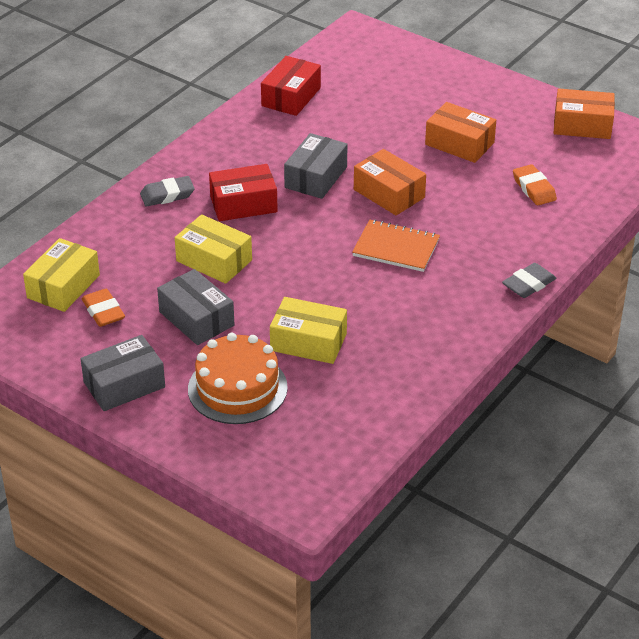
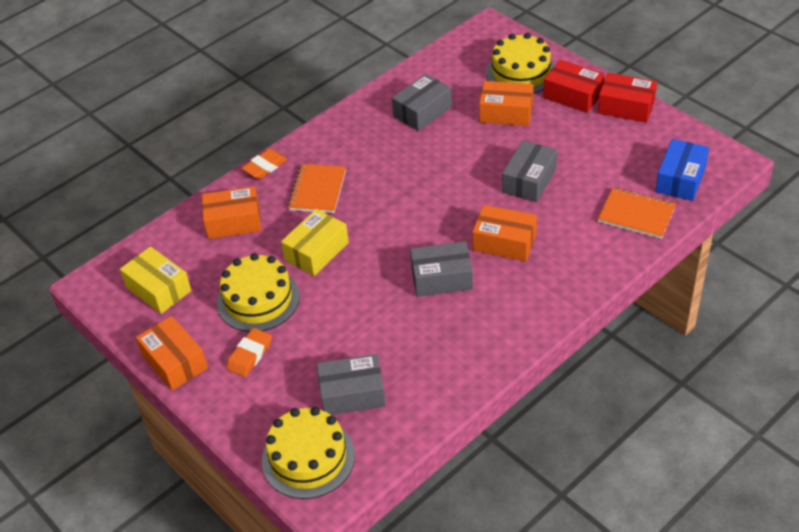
blue box: none = 0 -> [655,139,709,201] = 1
grey box: [81,335,165,411] [157,269,235,345] [284,133,347,199] = 3 -> [317,354,386,415] [392,74,452,131] [410,241,473,297] [502,140,557,202] = 4
grey eraser: [140,176,195,206] [502,263,556,298] = 2 -> none = 0
orange box: [354,149,426,215] [425,102,496,163] [554,89,615,139] = 3 -> [136,316,208,390] [202,186,261,239] [472,205,537,261] [479,81,534,126] = 4
orange cake: [188,333,288,424] = 1 -> none = 0
orange notebook: [352,219,440,272] = 1 -> [288,164,346,213] [598,187,676,239] = 2
yellow box: [23,238,100,312] [175,214,252,284] [270,297,347,364] = 3 -> [120,247,191,314] [281,209,349,276] = 2
yellow cake: none = 0 -> [217,253,300,332] [262,407,355,499] [486,33,555,94] = 3

